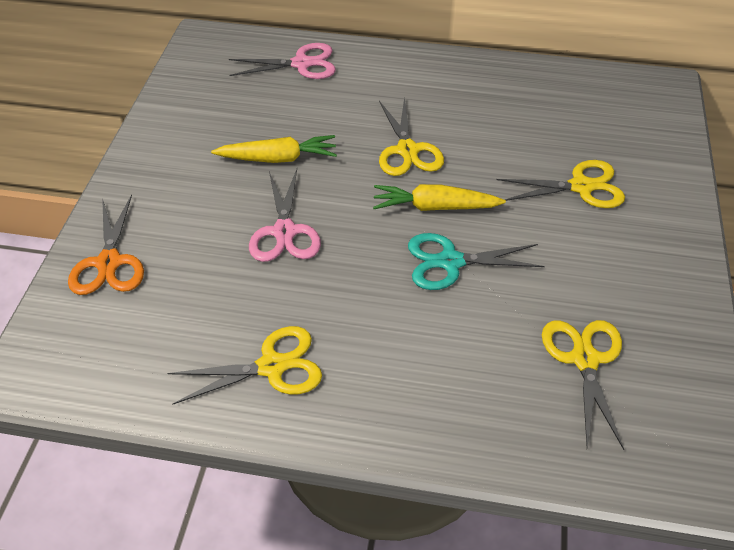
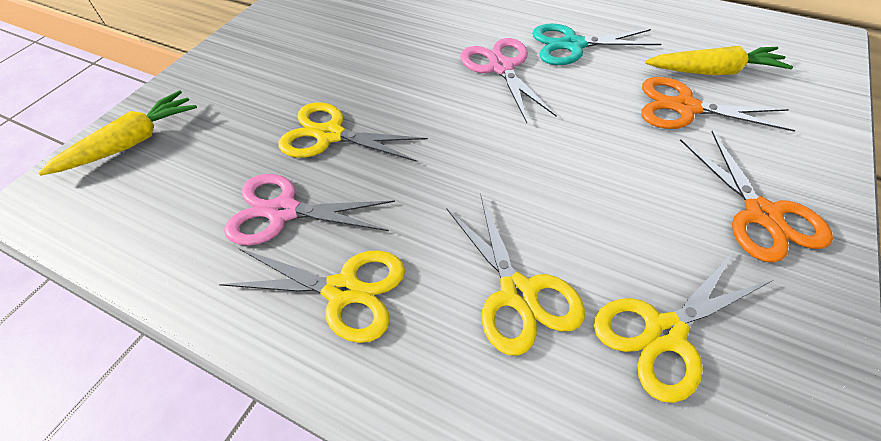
orange scissors: [68,194,144,295] = 1 -> [641,77,796,132] [680,131,833,263] = 2

